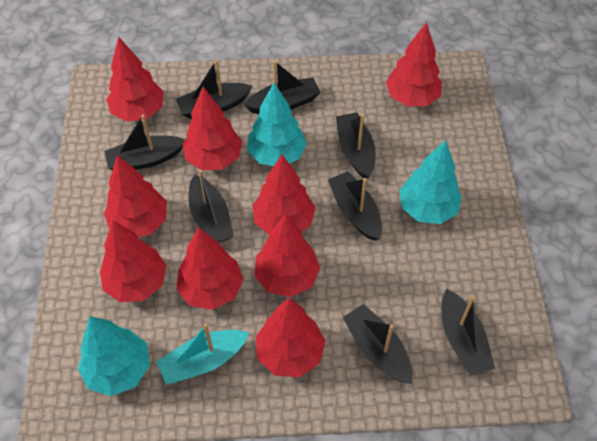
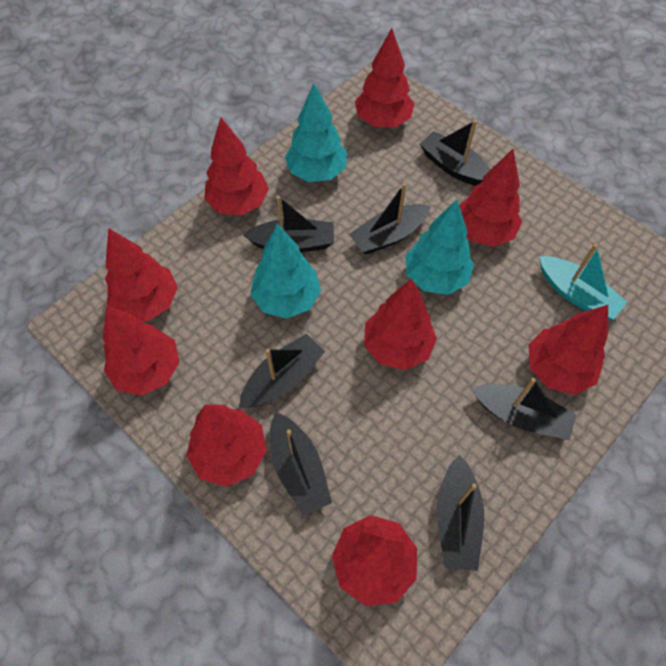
black boat: [104,114,185,170] [176,59,253,119] [189,170,234,242] [244,61,321,114] [328,171,382,241] [336,112,376,179] [343,304,412,384] [442,289,495,376] = 8 -> [239,333,325,407] [243,196,334,252] [270,412,332,516] [349,183,431,255] [420,120,491,186] [437,455,484,571] [471,378,577,441] = 7

